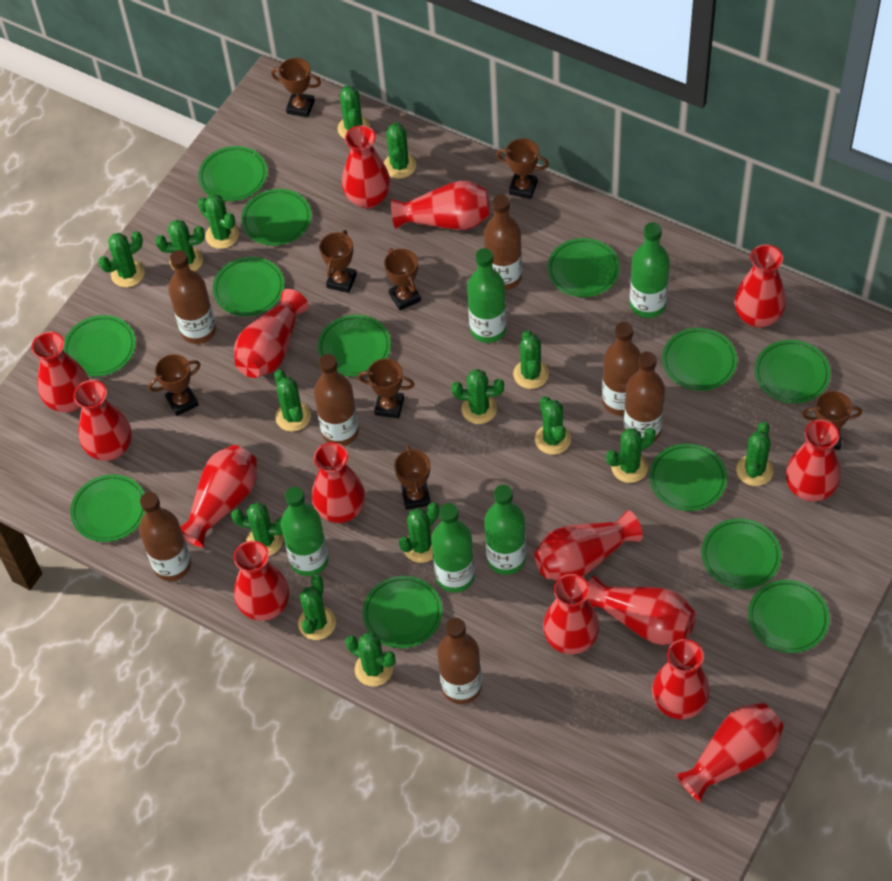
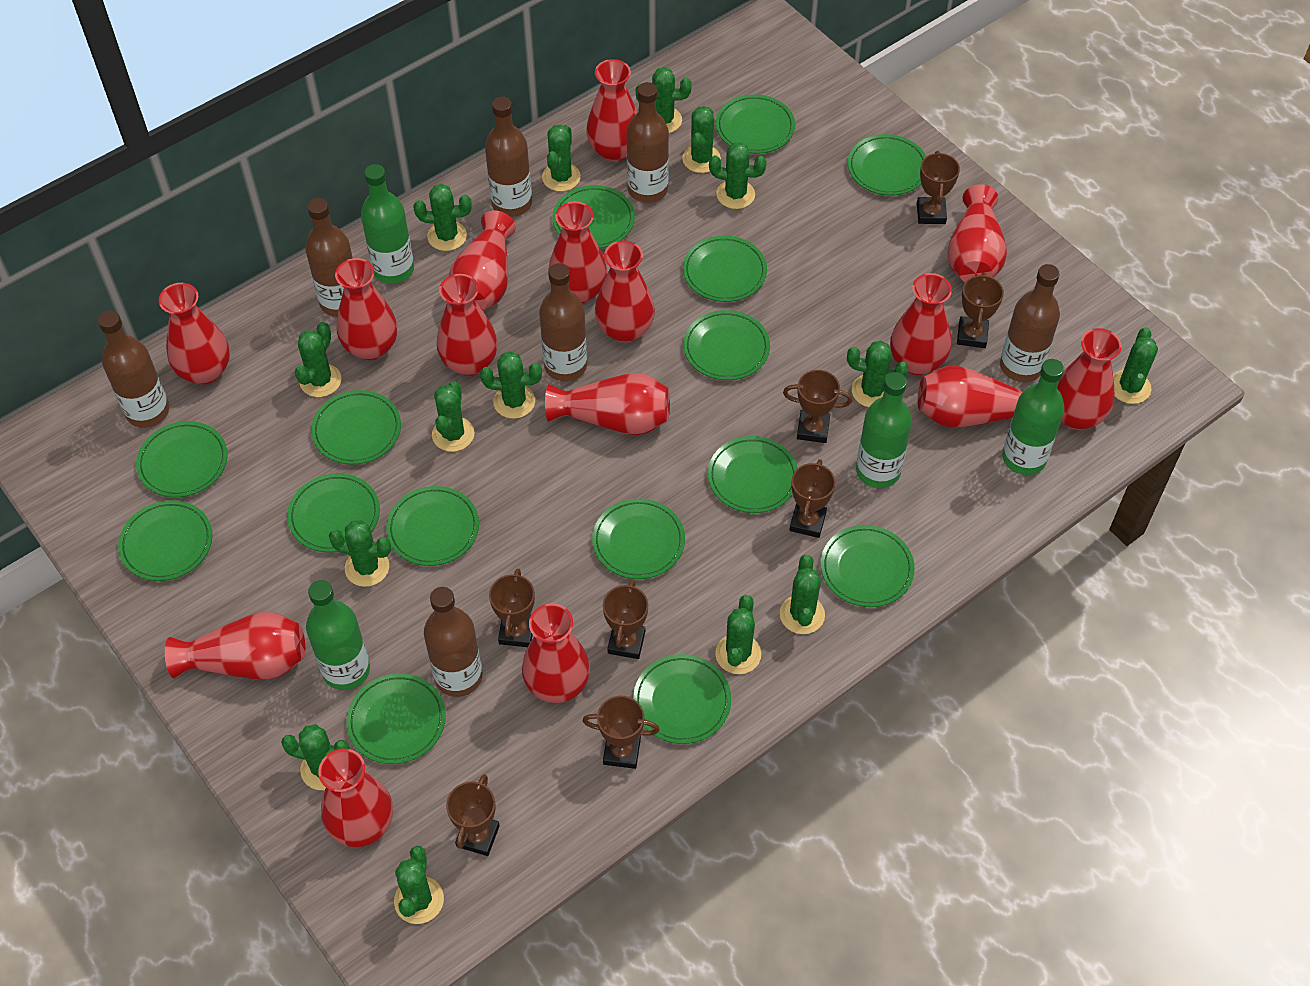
green bottle: [281,487,329,576] [431,503,475,593] [467,248,507,343] [484,485,526,575] [630,222,670,318] = 5 -> [306,580,370,690] [361,164,414,284] [856,372,912,488] [1002,359,1064,475] = 4
green plate: [63,315,136,377] [70,474,145,542] [198,146,267,201] [213,257,285,316] [241,189,311,246] [317,315,391,377] [363,576,442,648] [547,238,620,297] [649,443,727,511] [662,328,737,391] [701,518,781,589] [748,580,830,653] [755,340,830,403] = 13 -> [118,500,213,581] [136,421,228,497] [287,473,380,552] [311,390,401,465] [346,673,446,764] [386,486,479,566] [552,185,635,248] [592,499,685,579] [633,654,731,744] [683,236,767,302] [684,310,770,380] [708,436,798,513] [716,94,795,154] [821,525,915,607] [848,134,926,196] = 15

